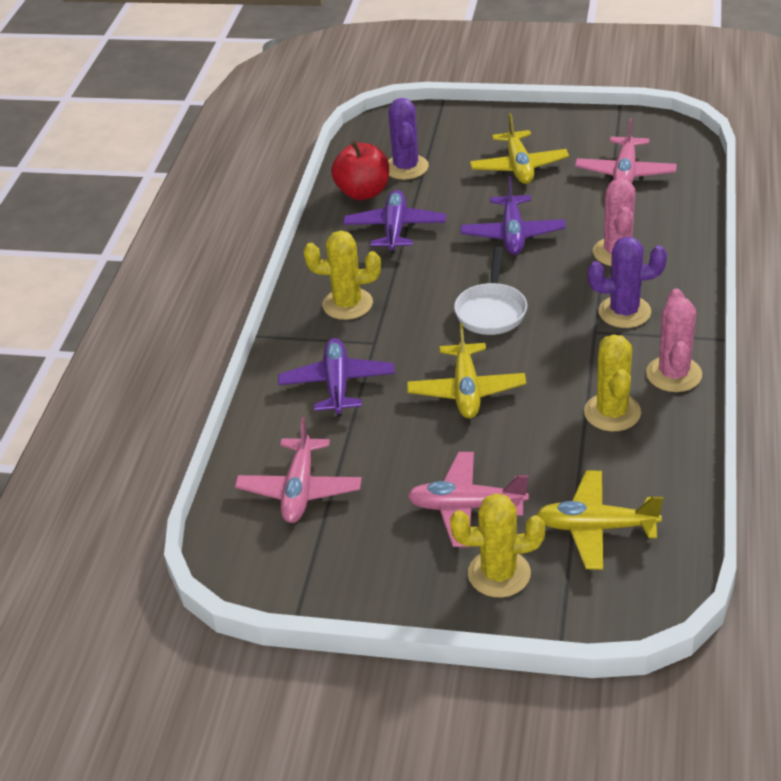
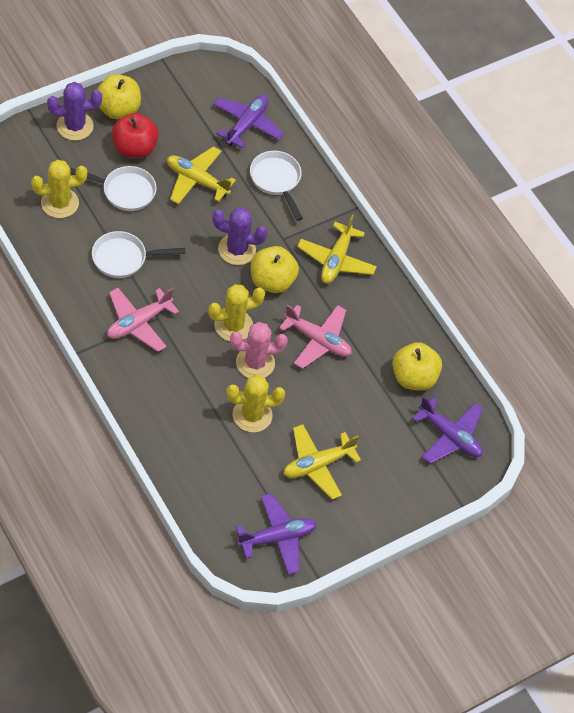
pink cactus: [593,179,635,266] [646,289,702,392] = 2 -> [230,322,288,378] = 1
pink plane: [235,417,362,523] [408,452,529,547] [575,118,677,184] = 3 -> [107,288,179,352] [279,304,352,369] = 2
white pan: [454,246,527,335] = 1 -> [70,166,156,211] [92,231,186,278] [250,151,303,221] = 3
yellow apple: none = 0 -> [97,74,141,119] [251,246,299,293] [392,342,442,390] = 3

